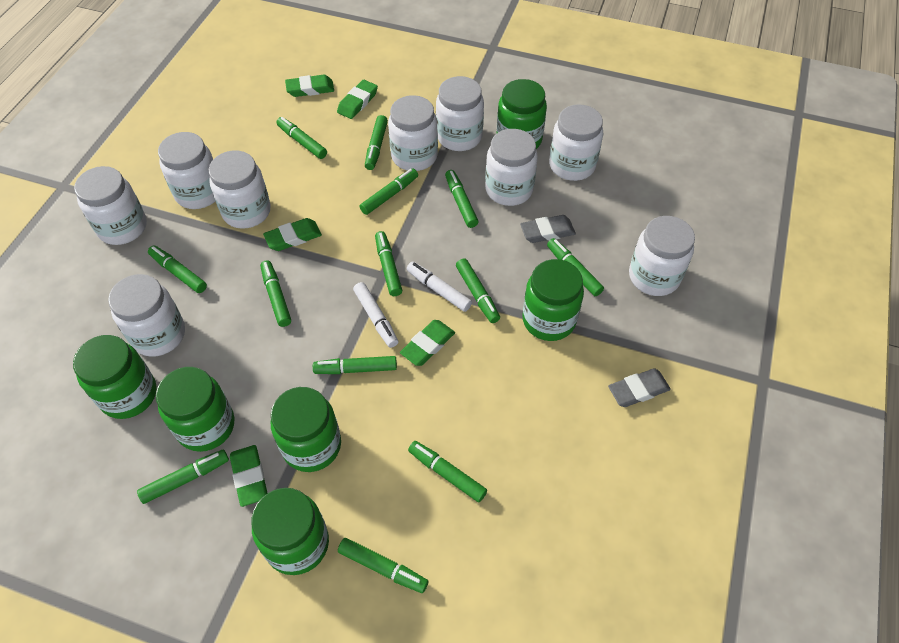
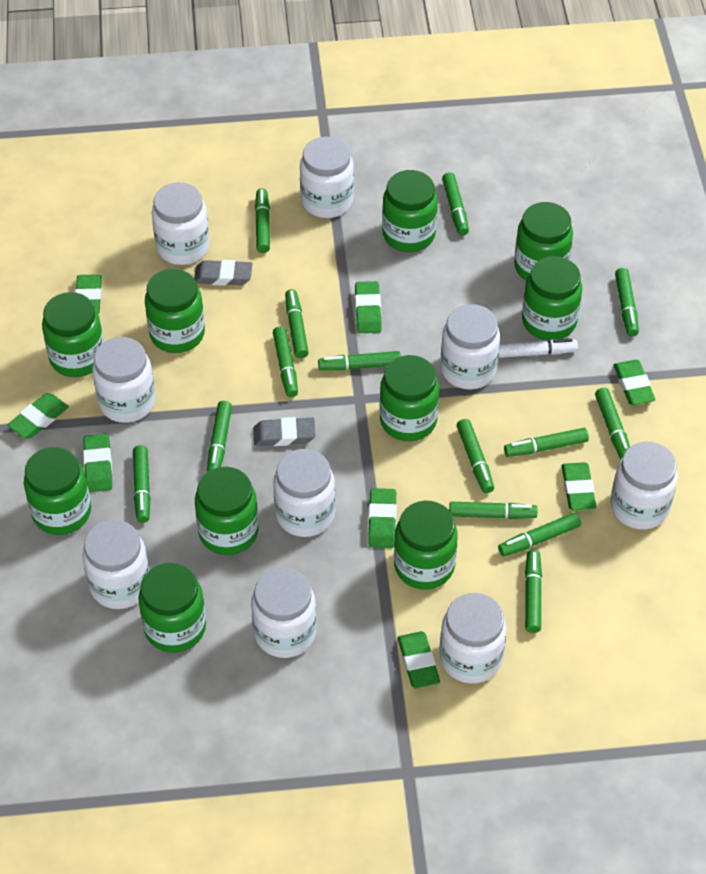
green eraser: [230,445,268,507] [263,218,322,251] [285,75,334,97] [337,80,378,119] [400,320,455,366] = 5 -> [7,393,69,439] [75,274,102,314] [83,433,112,492] [355,281,382,333] [368,488,397,548] [398,631,440,689] [562,462,596,510] [613,360,656,405] = 8
green jar: [73,335,157,419] [156,367,234,452] [251,488,329,575] [271,387,341,472] [496,79,547,149] [522,259,584,341] = 6 -> [24,447,91,535] [42,292,104,377] [138,562,206,653] [145,269,205,353] [195,467,259,555] [379,355,439,441] [382,170,438,252] [394,500,458,590] [514,202,573,280] [522,256,582,340] = 10
green marker: [137,449,229,504] [148,245,207,293] [260,260,291,327] [276,117,327,159] [313,356,397,374] [338,538,428,593] [359,168,418,215] [365,115,388,170] [375,231,402,296] [408,441,487,502] [445,170,479,228] [456,258,500,323] [547,238,604,296] = 13 -> [133,445,151,523] [207,401,232,472] [255,188,270,253] [273,326,298,397] [285,289,309,358] [318,351,401,371] [442,172,469,236] [449,502,538,519] [457,419,494,493] [498,513,581,557] [504,428,589,457] [525,550,542,633] [595,388,630,459] [615,268,639,336] = 14
white marker: [353,282,399,348] [407,261,472,312] = 2 -> [499,339,578,358] = 1

